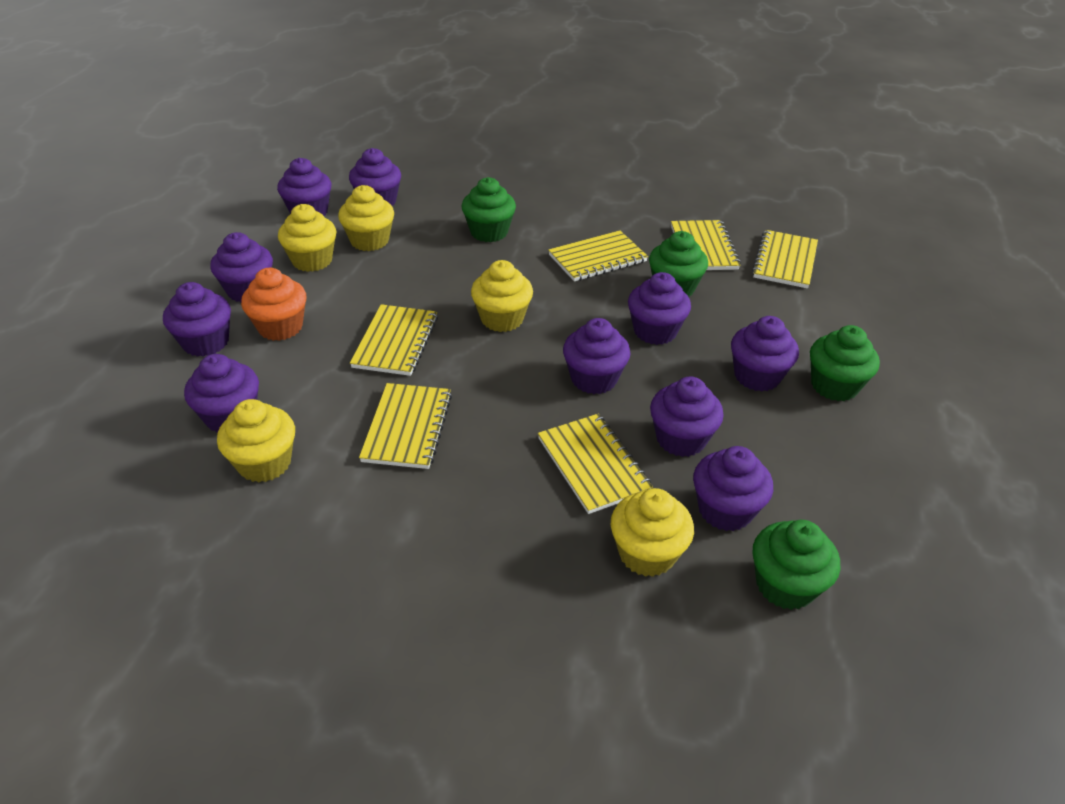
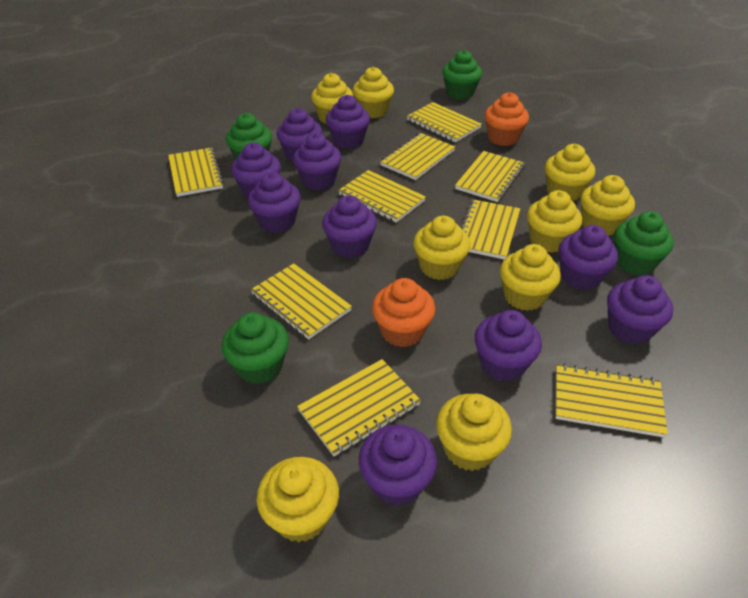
orange cupcake: [241,268,306,341] = 1 -> [372,278,435,347] [484,92,529,146] = 2
yellow cupcake: [217,399,295,483] [278,204,336,272] [338,185,394,251] [471,260,533,332] [611,488,694,577] = 5 -> [257,457,339,542] [311,73,353,124] [353,67,394,118] [413,216,470,280] [436,394,512,471] [500,244,561,311] [527,190,582,253] [545,144,595,201] [581,175,635,236] = 9
yellow notebook: [350,304,438,376] [359,383,452,469] [538,414,653,514] [548,231,648,282] [671,220,741,270] [752,230,818,288] = 6 -> [168,148,224,197] [251,263,352,340] [297,359,421,456] [338,170,426,223] [380,133,455,180] [407,102,482,143] [455,151,525,202] [460,199,520,259] [555,363,668,438] = 9

